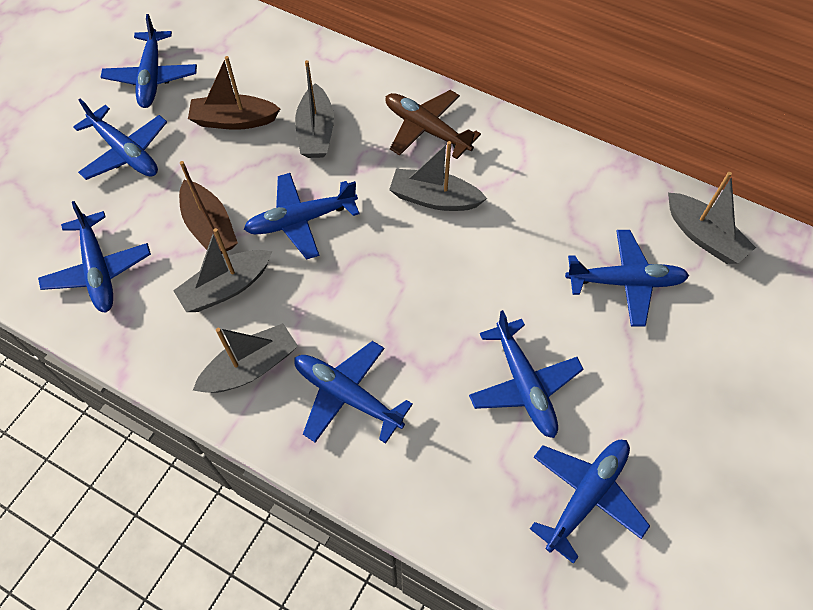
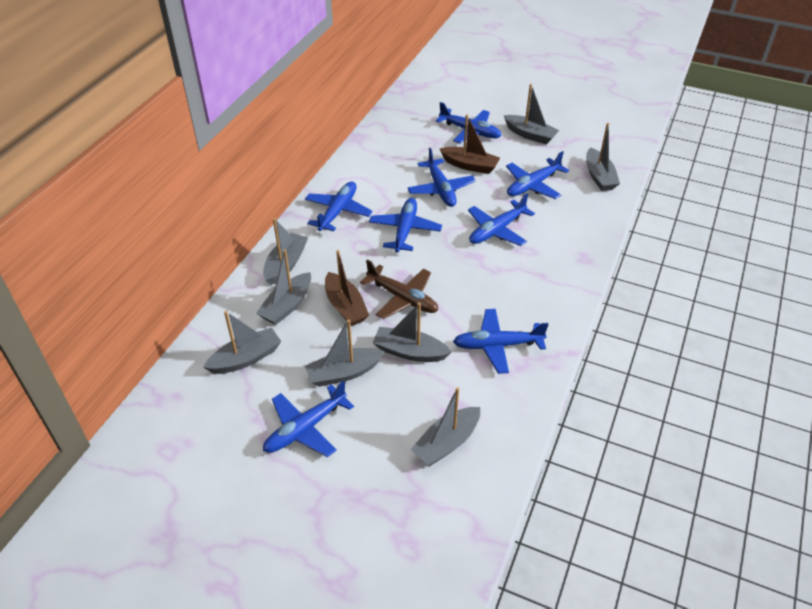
grey boat: [173,228,272,312] [193,323,298,393] [295,60,334,158] [389,141,487,211] [668,172,756,264] = 5 -> [203,311,281,374] [256,250,311,325] [263,218,308,285] [305,320,384,387] [373,303,452,362] [411,387,480,466] [504,84,560,144] [586,123,620,191] = 8

